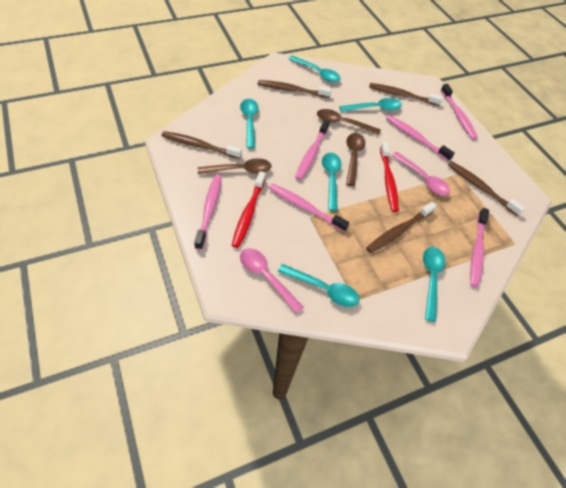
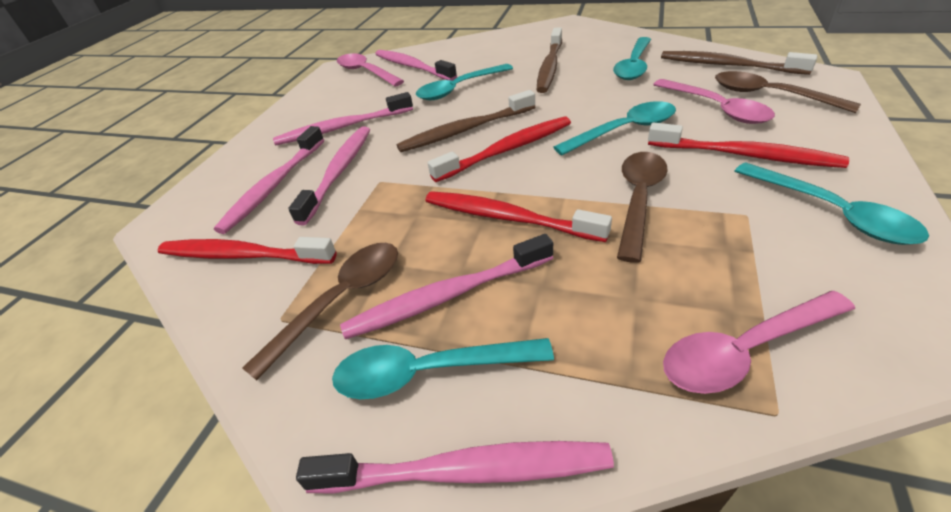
brown toothbrush: [161,131,242,159] [258,80,332,98] [366,202,437,253] [369,83,443,106] [448,161,525,216] = 5 -> [397,90,535,152] [537,28,562,93] [661,51,817,75] = 3
pink spoon: [240,248,304,313] [391,152,450,196] = 2 -> [337,53,404,86] [653,79,775,124] [663,291,855,394] = 3
red toothbrush: [231,171,266,248] [380,142,399,212] = 2 -> [158,237,337,264] [425,191,612,242] [428,116,571,182] [648,123,849,168] = 4
turquoise spoon: [240,99,259,149] [278,264,360,307] [289,55,340,82] [322,153,342,211] [339,98,402,112] [423,247,446,322] = 6 -> [332,338,554,399] [416,64,513,100] [553,101,676,155] [613,37,651,80] [735,162,929,245] = 5

